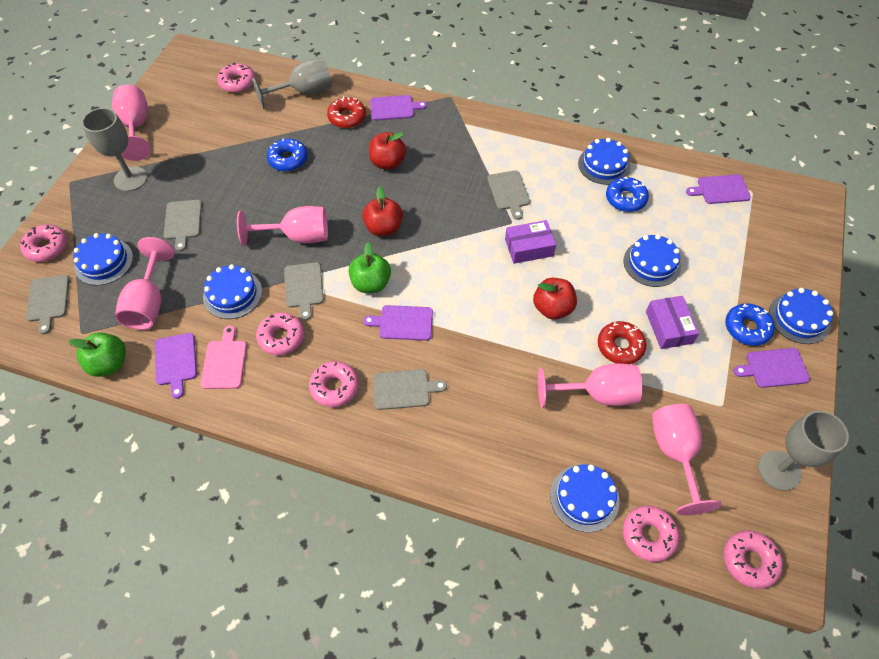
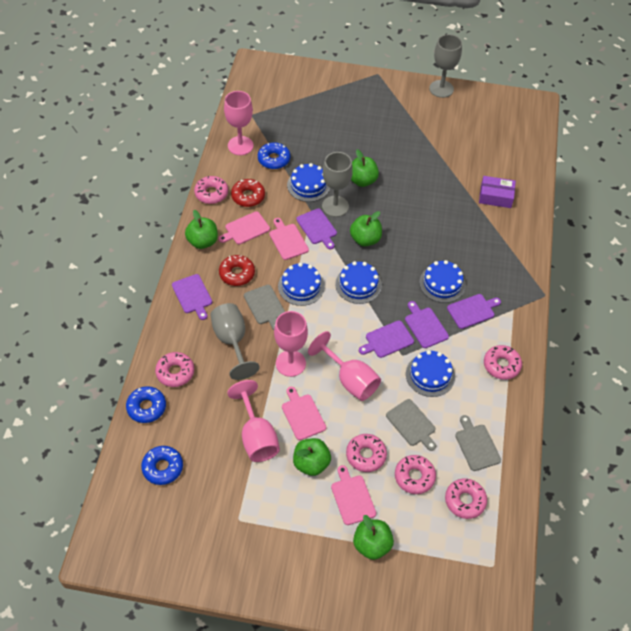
blue cake: [73,233,133,286] [203,264,262,319] [550,464,620,532] [578,138,631,185] [623,234,681,287] [769,288,833,344] = 6 -> [278,263,325,306] [287,163,330,202] [335,261,382,304] [406,350,455,397] [419,260,466,303] = 5
green apple: [68,332,126,377] [348,242,391,293] = 2 -> [185,210,218,249] [293,438,331,476] [350,211,382,246] [351,149,379,187] [353,515,394,560] = 5
grey cutting board: [26,275,69,334] [164,200,202,251] [284,262,324,320] [373,369,447,410] [487,171,530,220] = 5 -> [244,285,285,330] [386,399,436,451] [455,415,501,471] = 3
pink cutting board: [201,326,247,389] = 1 -> [219,211,270,245] [269,218,309,260] [282,387,326,440] [331,465,376,525] = 4
pink goblet: [112,85,151,161] [115,237,175,330] [237,206,328,246] [538,363,642,408] [652,404,722,515] = 5 -> [224,91,254,155] [227,380,280,462] [274,311,308,377] [308,331,381,401] = 4
purple box: [505,220,556,264] [646,296,699,349] = 2 -> [479,176,516,208] = 1
red apple: [362,187,403,236] [369,132,406,170] [533,278,577,320] = 3 -> none = 0

